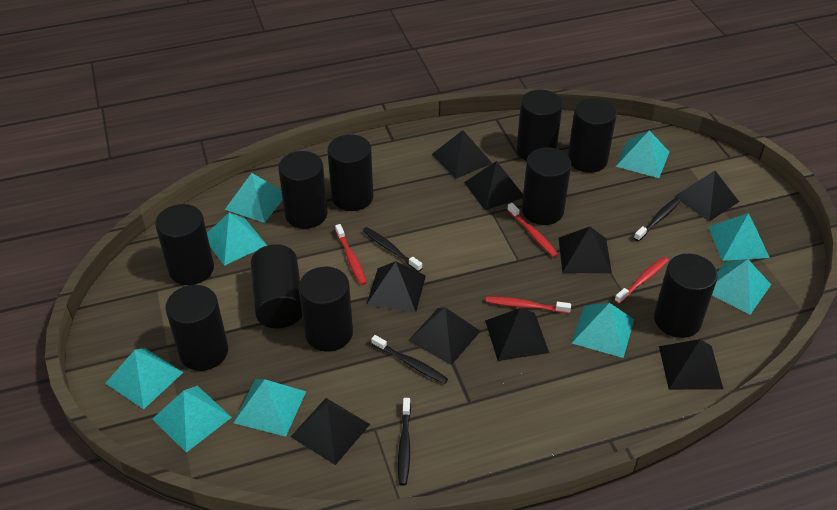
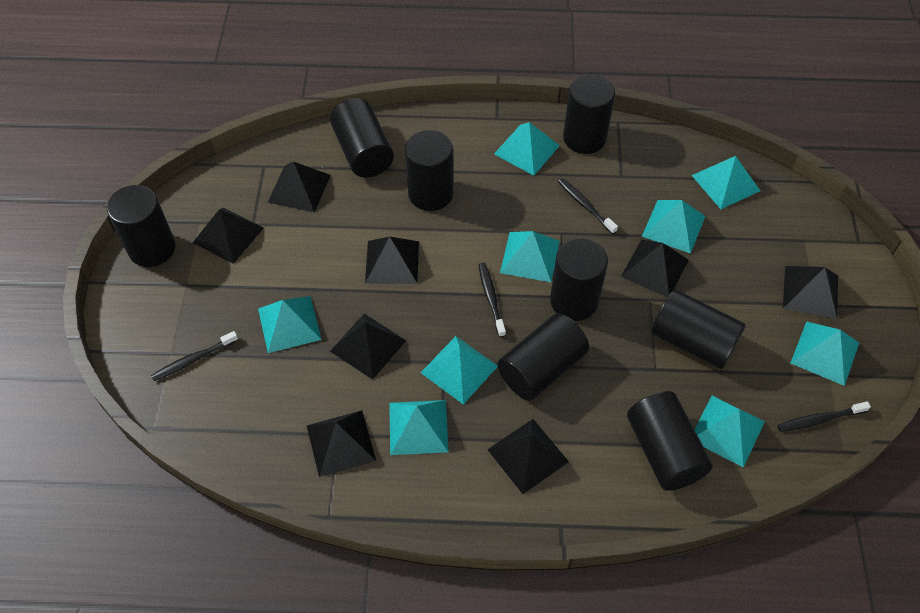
black cylinder: [155,204,214,285] [165,285,228,371] [251,244,302,328] [278,151,328,229] [299,267,353,352] [327,134,373,211] [517,90,563,161] [522,147,571,225] [568,98,617,173] [654,254,718,338] = 10 -> [107,185,175,267] [330,98,394,178] [405,130,453,211] [498,313,589,401] [550,238,608,321] [563,74,615,154] [627,391,713,491] [651,289,746,369] = 8
black pyramid: [291,398,370,465] [366,261,426,313] [408,307,480,365] [432,130,492,179] [464,161,523,210] [485,308,549,361] [559,227,612,274] [659,339,723,390] [674,171,739,222] = 9 -> [193,208,264,264] [268,162,331,213] [307,410,376,477] [330,314,407,380] [365,237,419,284] [487,419,569,494] [621,240,689,297] [783,266,838,319] = 8
red toothbrush: [335,224,367,285] [486,297,571,314] [507,203,559,257] [615,257,669,304] = 4 -> none = 0

